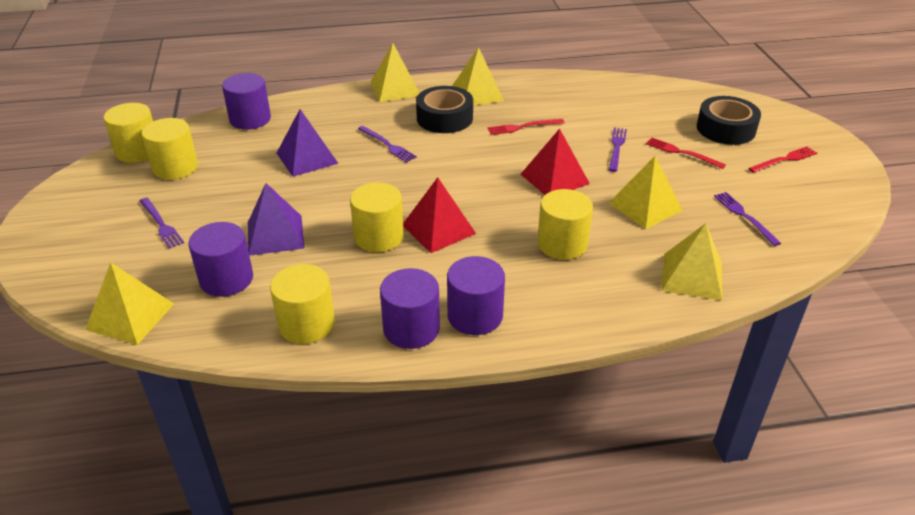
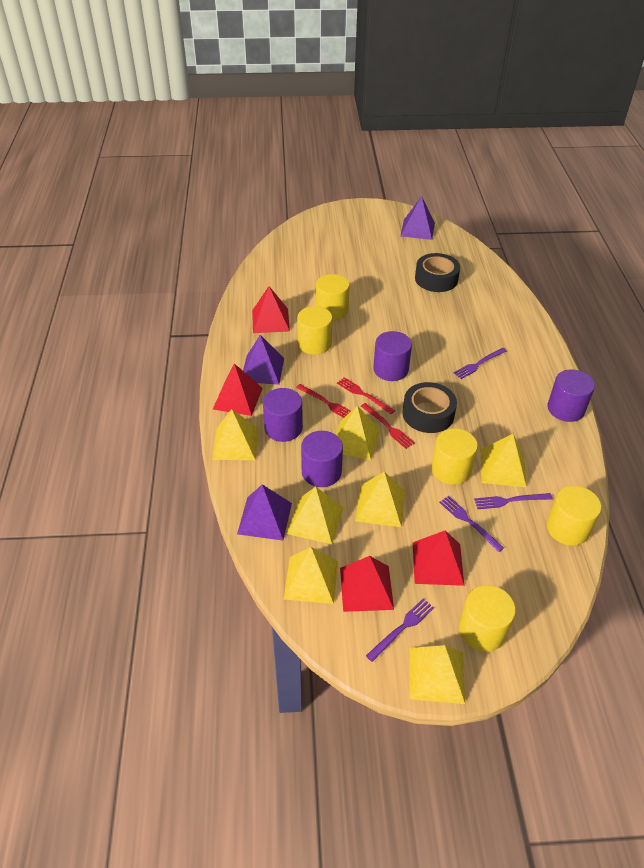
purple pyramid: [248,183,305,256] [277,109,339,177] = 2 -> [237,484,292,541] [243,335,284,385] [401,196,435,240] = 3
red pyramid: [403,177,476,253] [520,128,590,195] = 2 -> [213,364,263,416] [252,286,290,333] [340,556,394,612] [413,530,464,586] = 4
yellow pyramid: [85,262,174,345] [371,43,419,102] [452,47,504,105] [609,156,683,229] [662,223,722,300] = 5 -> [212,409,258,460] [283,547,338,604] [287,486,344,544] [335,406,380,460] [355,472,405,527] [409,645,465,704] [481,434,527,487] = 7

